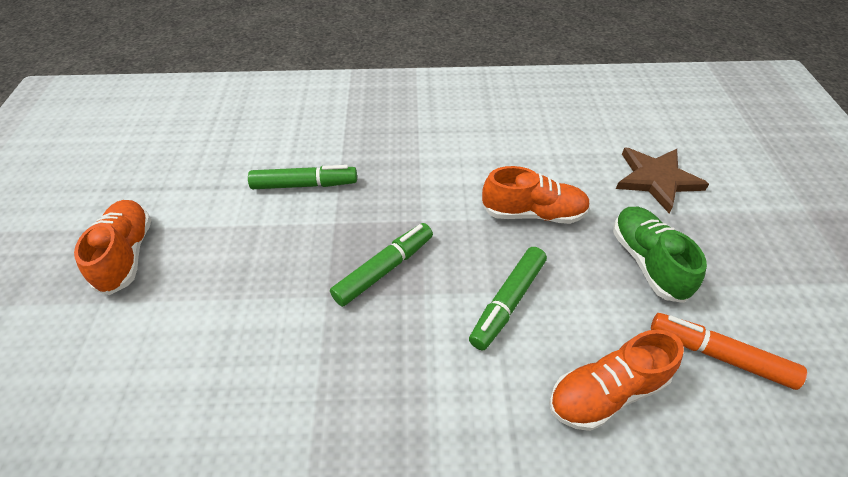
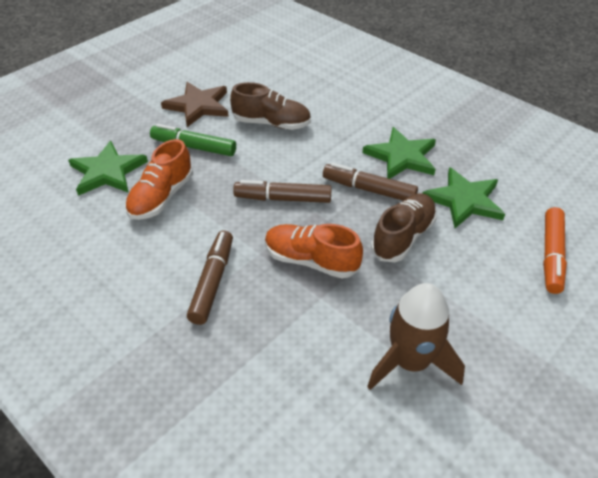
brown marker: none = 0 -> [187,231,233,325] [233,180,332,203] [323,163,418,201] = 3
brown rocket: none = 0 -> [367,283,465,390] = 1
brown shoe: none = 0 -> [230,82,311,130] [371,193,437,262] = 2
green marker: [248,165,357,189] [330,223,433,307] [469,247,547,351] = 3 -> [150,124,236,156] = 1
green shoe: [613,207,707,303] = 1 -> none = 0
green star: none = 0 -> [68,141,148,196] [363,127,436,179] [422,167,505,228] = 3
orange shoe: [74,200,151,295] [482,166,590,224] [549,330,684,431] = 3 -> [125,139,193,220] [265,224,363,278] = 2

